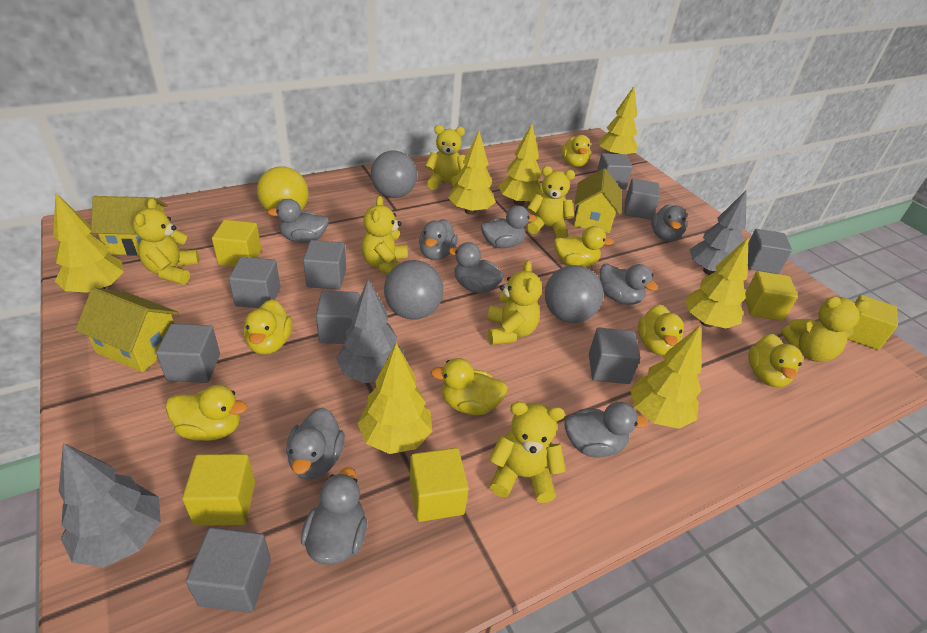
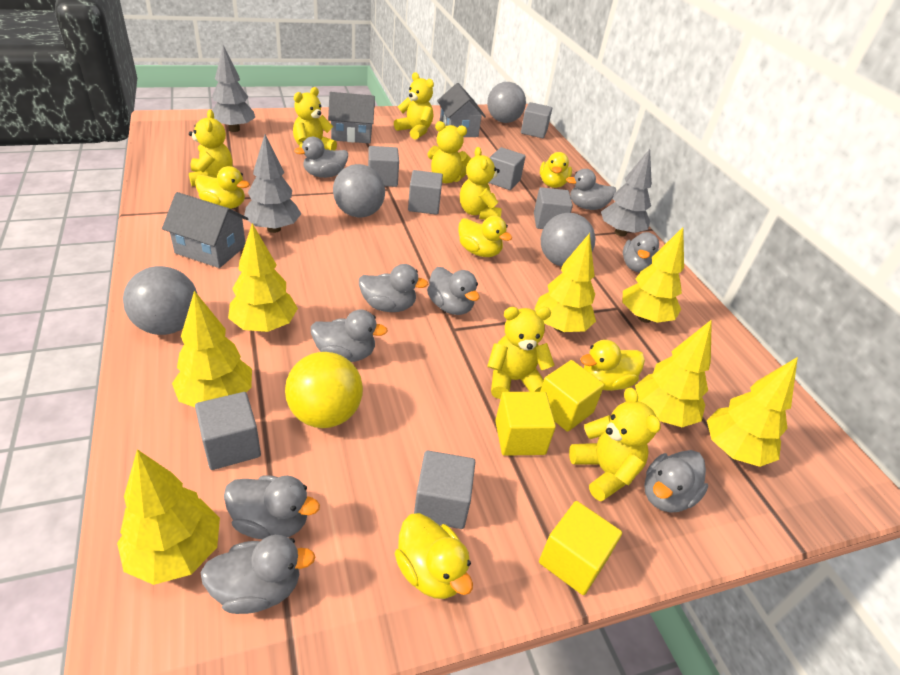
grey ball: [371,151,417,198] [384,260,443,320] [545,265,603,323] = 3 -> [123,266,197,335] [333,164,385,218] [487,82,526,123] [541,213,595,267] = 4
grey cube: [156,324,220,383] [186,527,271,613] [229,257,280,308] [303,240,346,289] [316,291,360,344] [589,327,640,384] [597,153,633,189] [625,179,660,220] [748,229,792,274] = 9 -> [195,392,261,470] [368,146,399,187] [408,170,443,215] [414,450,475,529] [489,147,526,190] [521,102,552,138] [534,187,573,229] = 7
grey house: none = 0 -> [162,192,248,268] [328,92,375,143] [437,83,486,137] = 3
yellow cube: [182,454,255,526] [212,220,261,267] [410,448,469,522] [745,271,798,321] [847,295,898,350] = 5 -> [495,392,556,456] [539,501,622,595] [540,360,604,432] = 3
yellow duck: [166,385,247,441] [243,299,292,355] [431,358,508,415] [554,226,614,267] [561,135,591,167] [638,304,684,355] [748,334,803,387] = 7 -> [195,166,250,209] [395,513,473,599] [459,216,512,257] [540,152,572,188] [581,340,645,391] = 5
yellow house: [75,288,179,372] [91,196,168,256] [574,168,622,233] = 3 -> none = 0

